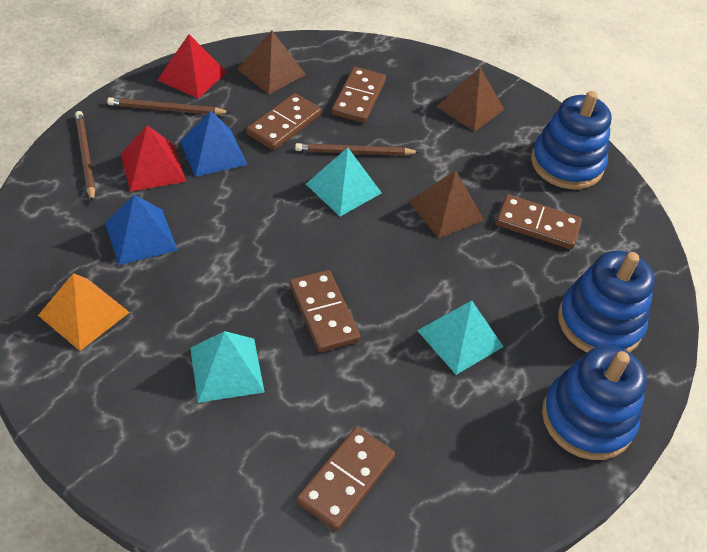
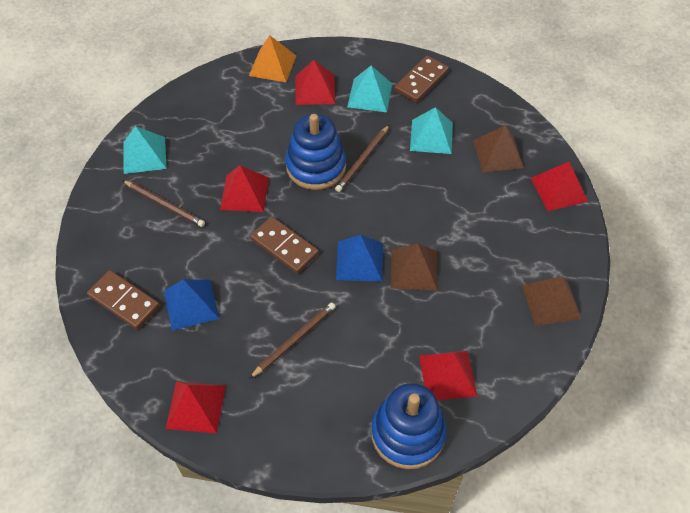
blue stacking toy: [531,91,612,189] [542,346,647,460] [558,251,655,353] = 3 -> [286,114,346,190] [371,383,446,469] = 2
brown domino: [246,93,321,150] [290,270,360,352] [297,427,395,531] [331,67,386,123] [496,194,582,249] = 5 -> [87,270,160,330] [250,216,319,274] [394,56,449,103] = 3
red pyramid: [121,125,186,192] [157,34,227,99] = 2 -> [166,381,226,433] [220,165,269,212] [295,60,335,105] [419,351,477,400] [531,162,588,211] = 5

